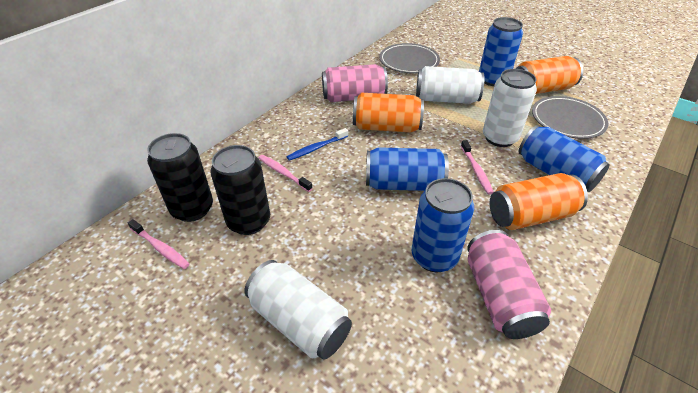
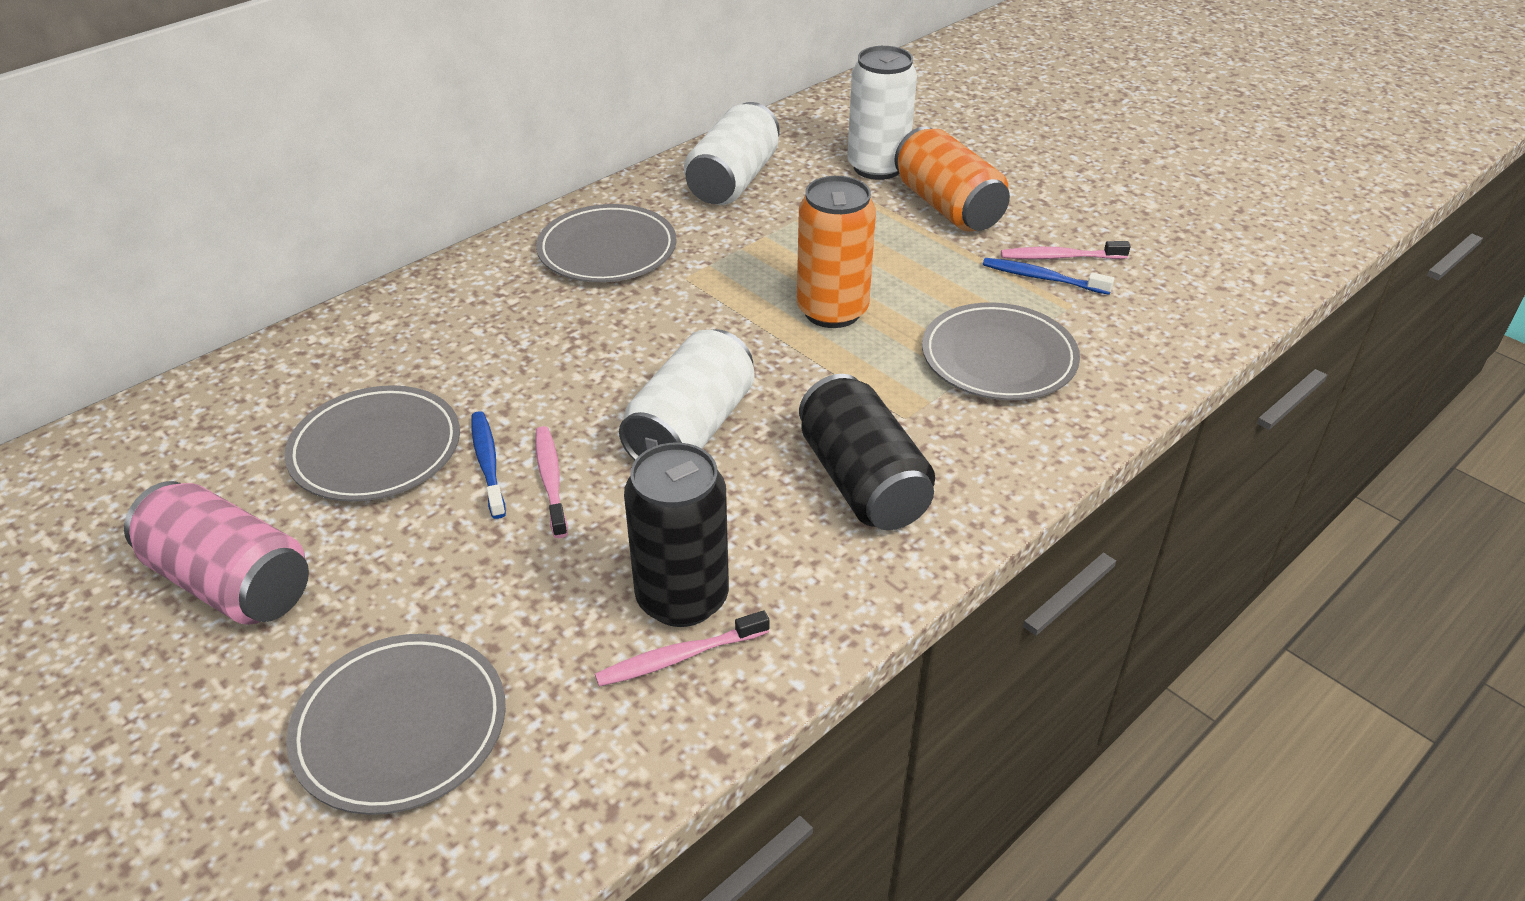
blue can: [366,147,449,191] [411,178,474,272] [479,17,523,86] [519,125,610,192] = 4 -> none = 0
blue toothbrush: [287,128,348,161] = 1 -> [471,411,506,519] [983,258,1114,295] = 2
grey plate: [380,43,440,73] [532,96,608,139] = 2 -> [285,385,460,502] [286,634,506,815] [536,204,677,282] [922,302,1080,400] = 4
orange can: [353,93,424,132] [490,173,588,230] [515,56,583,94] = 3 -> [797,176,876,328] [894,127,1010,232] = 2
pink can: [322,64,388,102] [467,230,551,339] = 2 -> [124,481,309,625] = 1

